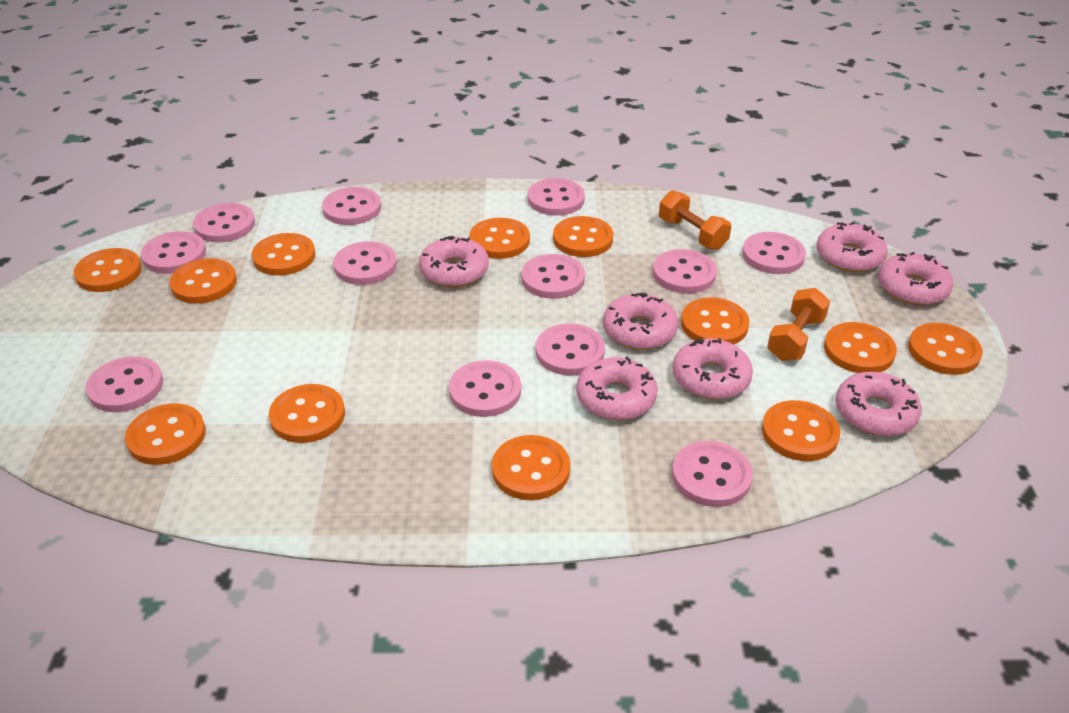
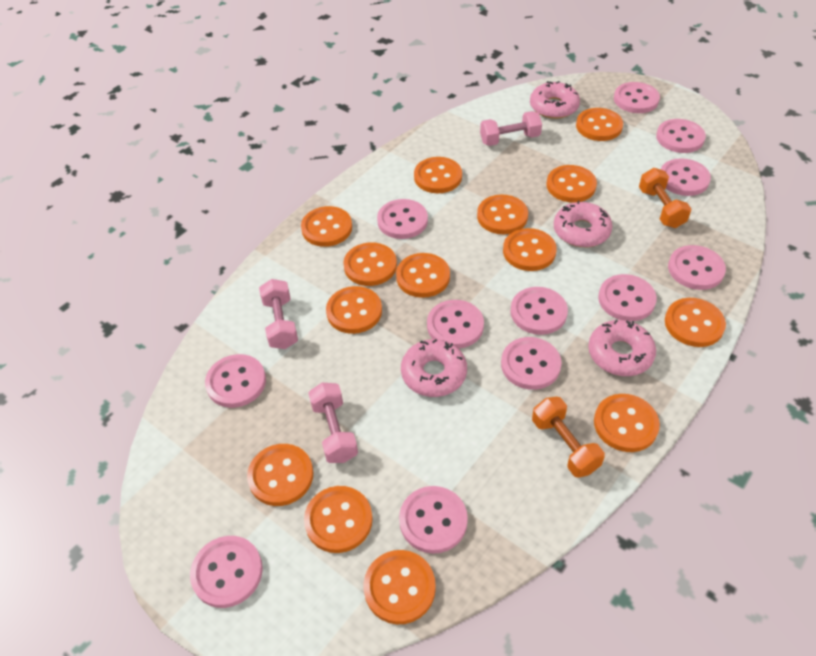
orange button: [73,248,142,292] [125,404,206,465] [169,258,237,304] [252,233,315,276] [269,384,345,443] [469,218,530,259] [492,435,570,500] [553,216,613,257] [681,297,749,345] [762,400,840,461] [824,322,897,373] [908,323,983,375] = 12 -> [247,444,314,506] [301,206,352,247] [304,486,373,553] [326,286,382,334] [343,242,397,286] [364,550,436,624] [396,253,450,298] [414,157,462,193] [477,195,528,234] [503,228,557,271] [547,165,597,203] [576,108,623,141] [594,394,660,452] [665,298,726,347] = 14
pink donut: [419,236,489,287] [576,357,658,420] [603,293,678,350] [673,338,753,399] [816,222,888,272] [836,372,922,436] [878,252,953,305] = 7 -> [401,339,467,397] [530,81,580,119] [554,201,612,247] [588,320,656,376] = 4
pink dumbbell: none = 0 -> [259,279,298,349] [309,383,358,463] [480,111,542,146] = 3

